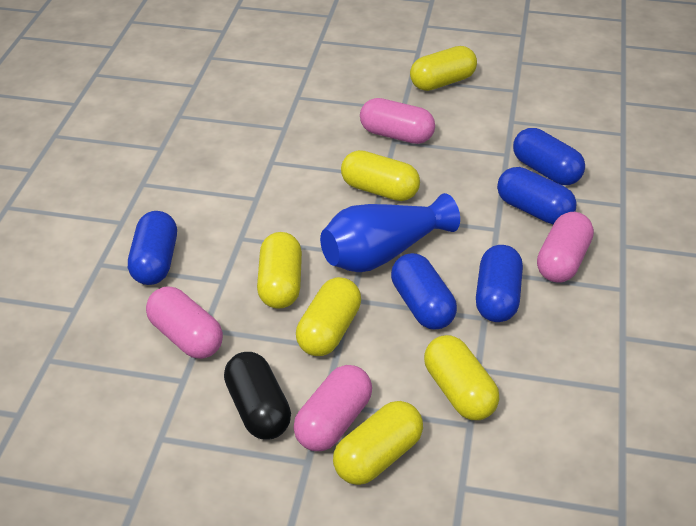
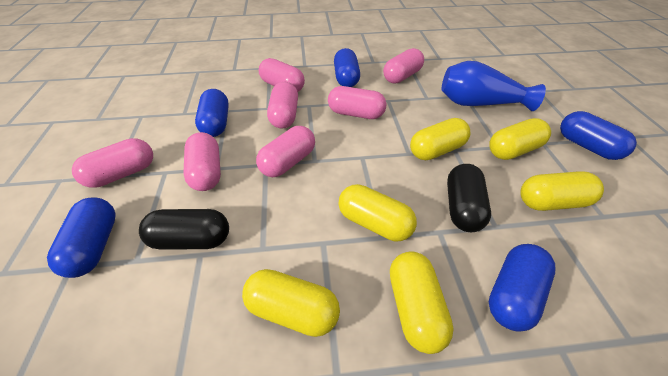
black capsule: [224,352,291,440] = 1 -> [139,209,229,250] [447,164,491,232] = 2
pink capsule: [146,286,223,359] [293,365,372,451] [360,98,435,144] [537,212,594,283] = 4 -> [72,138,153,188] [183,132,221,191] [256,126,315,177] [259,58,305,92] [267,82,298,128] [328,86,387,119] [383,48,424,84] = 7

